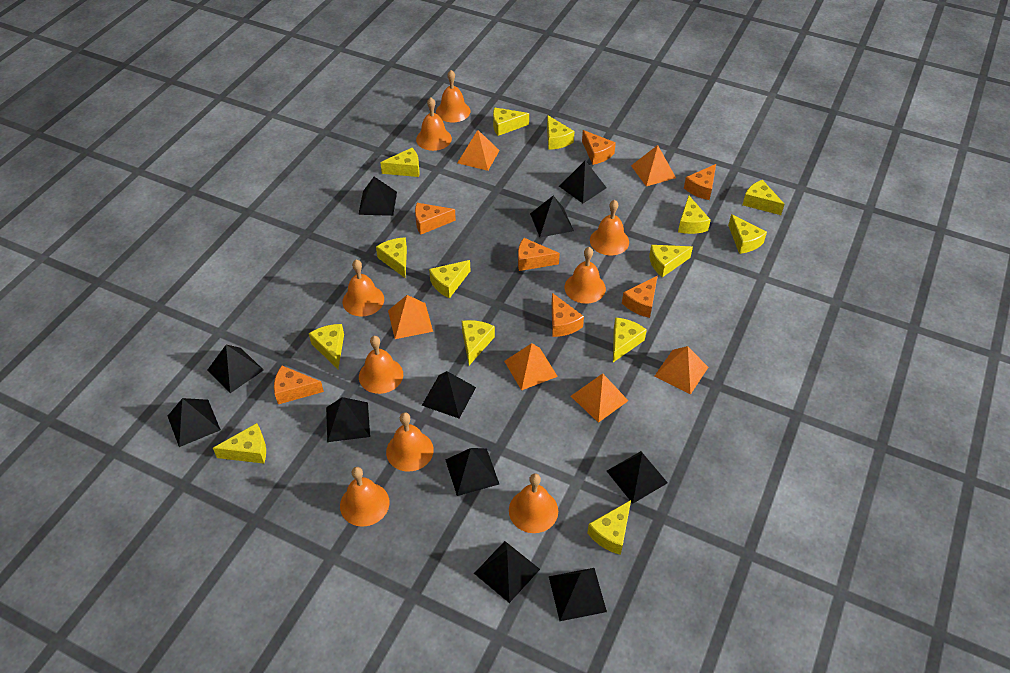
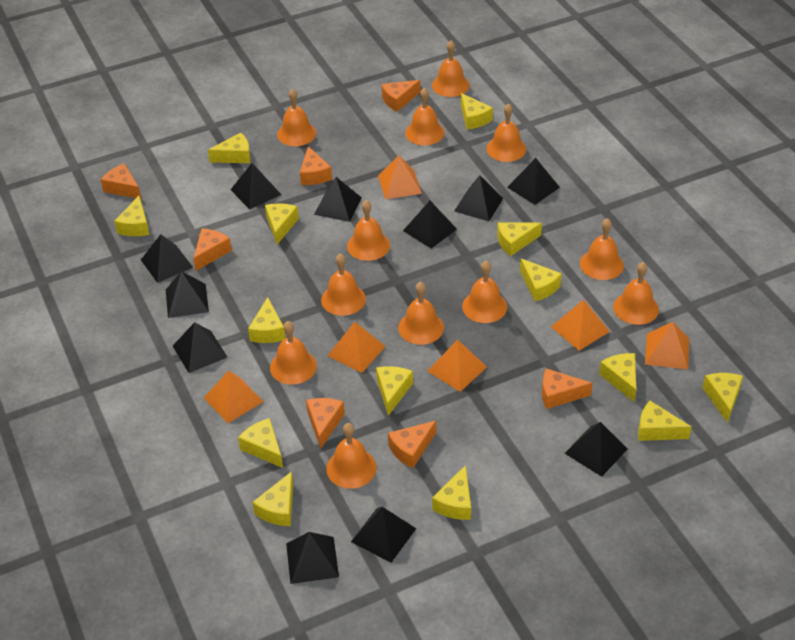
orange bell: [340,467,389,527] [343,260,384,316] [359,336,403,394] [386,412,434,472] [416,97,452,151] [436,70,471,122] [509,473,558,533] [564,247,606,304] [590,200,629,255] = 9 -> [270,321,317,385] [277,89,316,146] [321,254,366,316] [326,423,376,489] [347,200,390,261] [398,282,444,345] [405,88,444,146] [432,41,470,97] [462,261,507,323] [486,103,526,162] [580,218,624,280] [613,262,659,325] = 12

